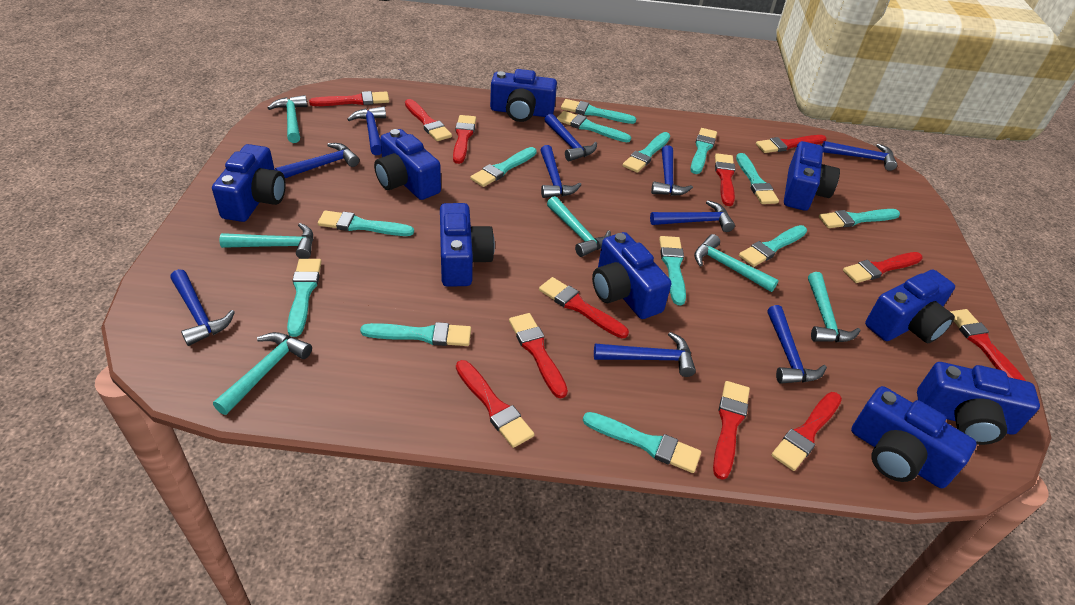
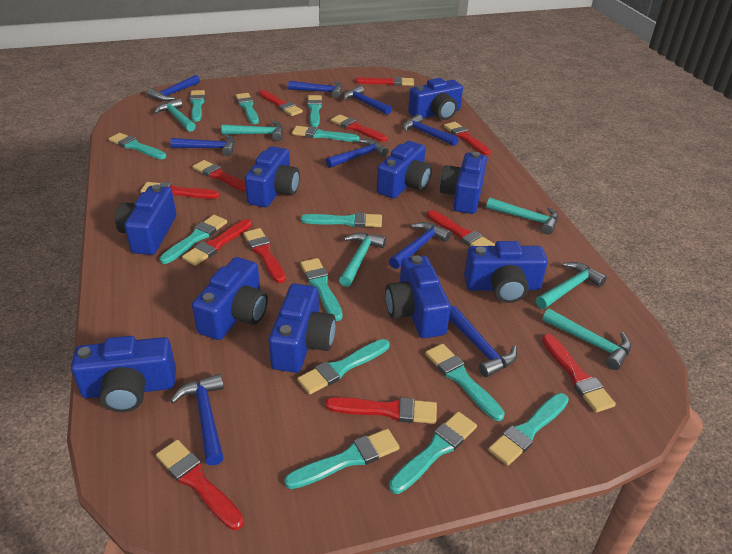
blue camera: [212,144,286,222] [374,129,441,200] [440,203,495,287] [490,69,557,122] [592,232,671,319] [784,141,840,211] [851,386,977,488] [865,270,955,343] [917,362,1040,445] = 9 -> [71,336,176,412] [115,184,176,255] [192,257,268,340] [245,146,300,207] [269,284,336,373] [377,141,432,199] [385,255,451,338] [408,78,463,120] [440,152,487,214] [464,241,548,303] = 10
blue hammer: [170,269,235,346] [275,143,359,178] [347,106,386,155] [540,145,581,198] [544,113,597,161] [594,332,696,377] [650,200,735,232] [651,145,693,196] [768,305,827,384] [822,141,897,171] = 10 -> [146,75,200,101] [170,134,235,156] [171,374,224,466] [288,81,342,99] [326,139,389,168] [343,85,392,115] [389,222,451,269] [403,114,459,146] [449,306,517,378] = 9

